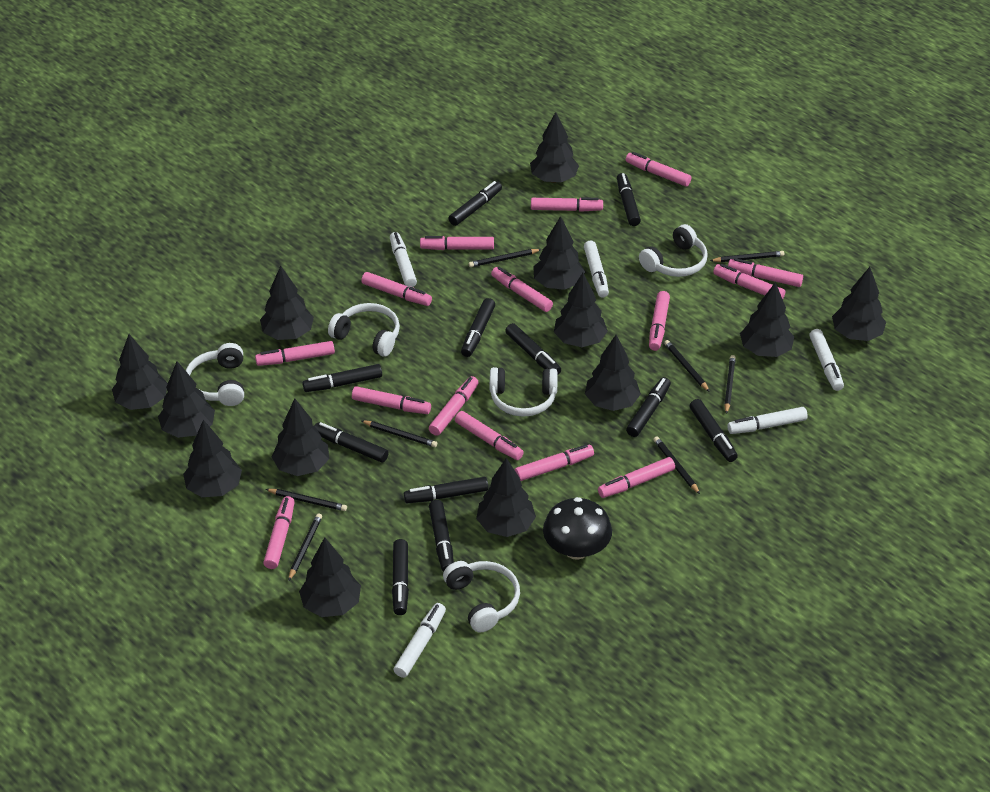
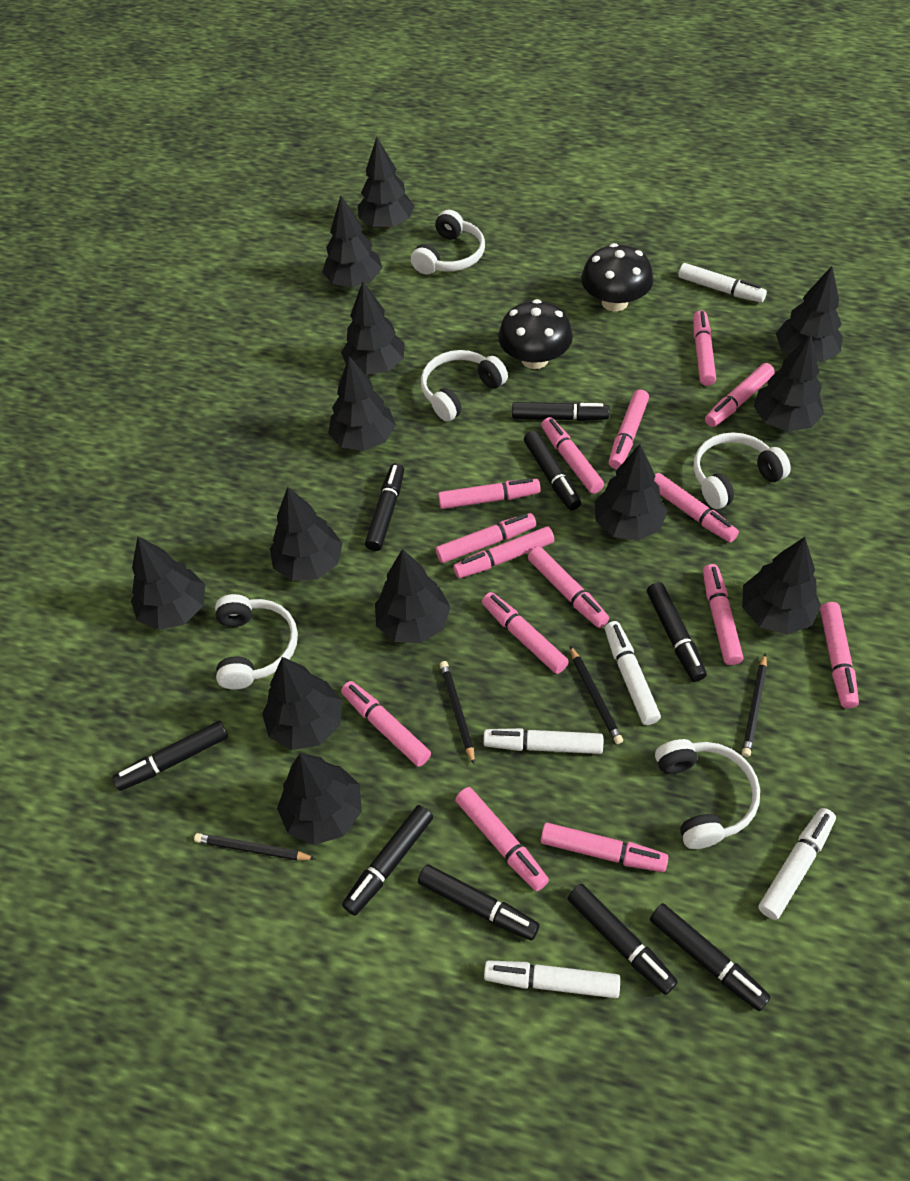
black marker: [302,364,382,392] [314,422,389,463] [392,539,409,615] [404,477,488,503] [429,500,454,572] [448,181,502,226] [461,298,495,357] [505,323,561,375] [617,173,641,226] [626,377,671,437] [689,399,738,462] = 11 -> [112,721,228,791] [342,805,433,916] [365,463,404,551] [418,864,540,941] [512,402,610,421] [524,431,581,511] [567,884,678,995] [647,582,707,682] [650,903,771,1011] = 9
black mushroom: [543,497,612,560] = 1 -> [498,299,573,369] [581,243,654,311] = 2
black pencil: [266,489,347,511] [288,513,322,581] [361,420,437,447] [469,249,542,267] [653,436,700,494] [664,340,710,392] [710,251,785,262] [724,355,736,414] = 8 -> [194,833,316,861] [440,661,475,764] [570,646,623,744] [742,653,767,757] = 4

